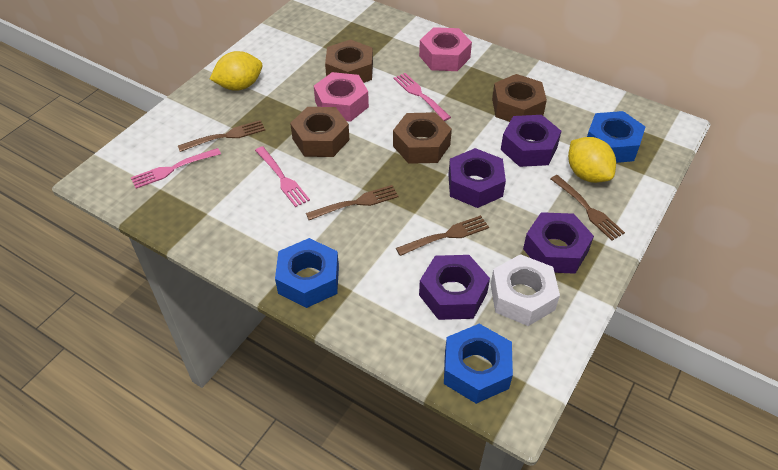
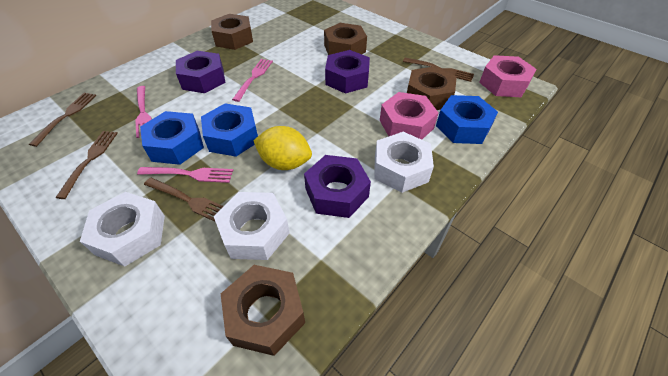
purple nut: [419,255,490,320] [448,148,506,208] [501,115,561,167] [523,212,594,274] = 4 -> [176,51,225,93] [304,155,371,218] [325,50,370,94] = 3
white nut: [491,254,560,326] = 1 -> [80,192,165,267] [214,192,290,260] [374,132,434,193] = 3
yellow lemon: [210,51,262,91] [568,137,616,183] = 2 -> [253,126,312,170] = 1

